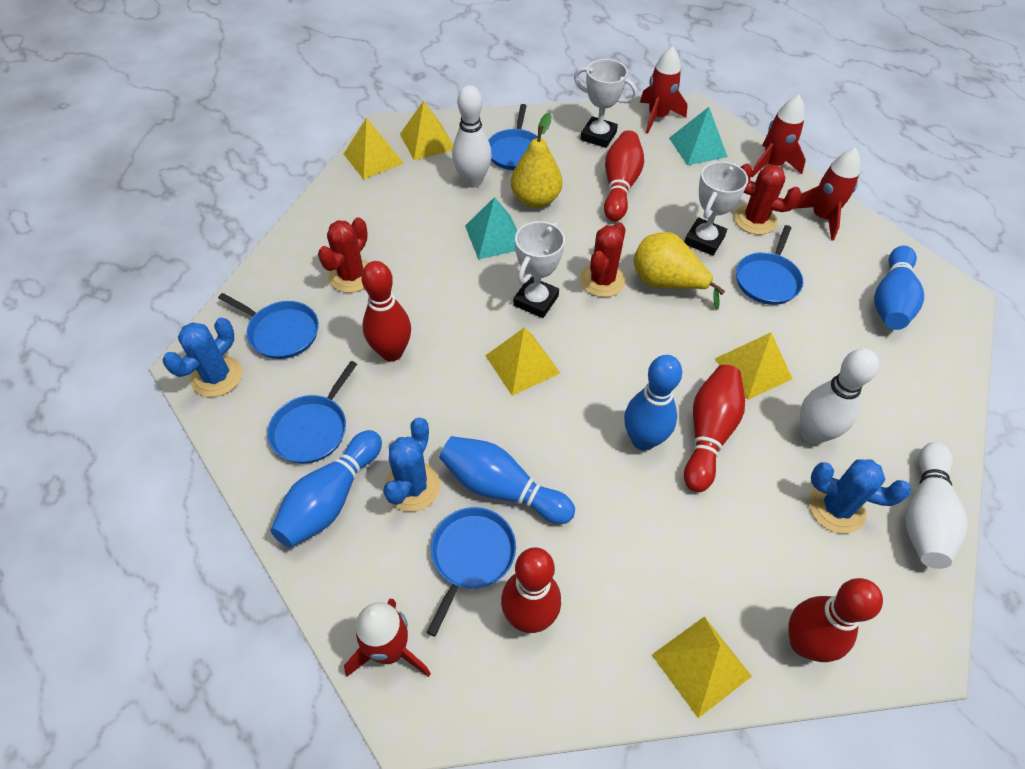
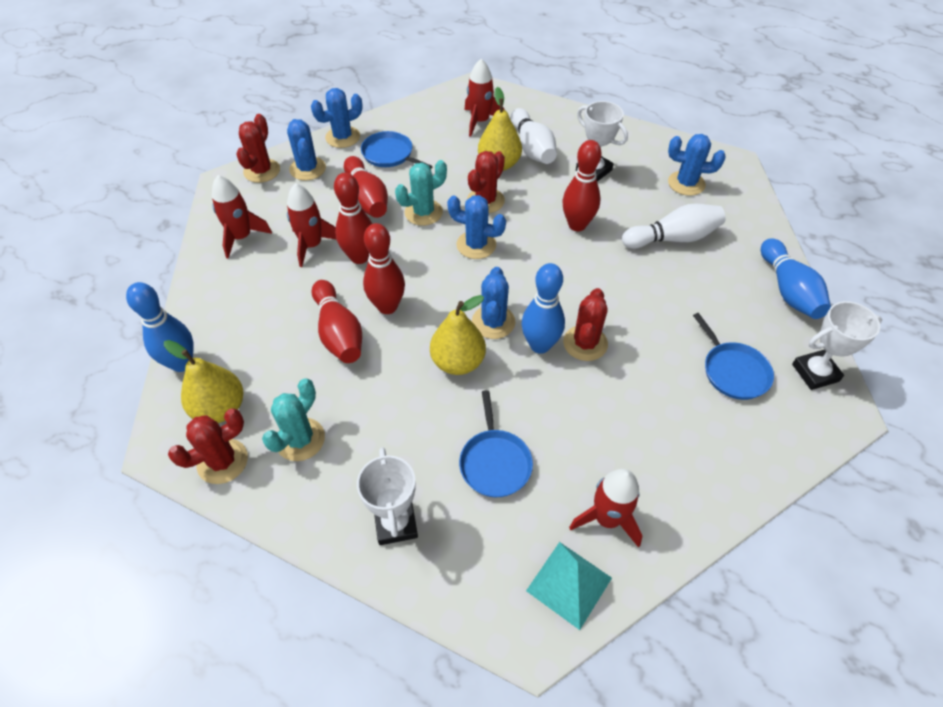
blue bowling pin: [271,430,382,547] [439,436,575,524] [624,355,682,451] [874,246,924,330] = 4 -> [126,282,193,372] [522,263,565,354] [761,238,831,319] = 3
blue cactus: [163,318,242,397] [383,418,440,512] [809,459,911,533] = 3 -> [287,119,326,180] [311,88,363,148] [447,195,506,259] [472,267,515,339] [668,134,725,196] = 5
blue pan: [218,293,319,359] [267,361,357,464] [426,507,516,637] [488,104,538,170] [736,225,803,305] = 5 -> [361,131,433,169] [459,390,533,497] [693,313,774,400] = 3
red cactus: [318,217,369,293] [580,222,626,297] [734,164,801,235] = 3 -> [168,408,248,484] [236,114,280,183] [467,151,505,213] [563,288,608,361] = 4
turquoise cactus: none = 0 -> [262,378,325,461] [395,160,447,226] = 2
turquoise pyramid: [465,197,517,259] [669,107,728,165] = 2 -> [526,542,612,630] = 1
white bowling pin: [452,85,492,188] [800,348,879,444] [905,442,968,569] = 3 -> [510,108,557,164] [622,203,726,249] = 2
yellow pear: [511,113,562,208] [633,232,725,309] = 2 -> [164,340,243,423] [430,295,486,375] [478,87,522,171] = 3
yellow pyramid: [344,117,404,179] [400,101,453,160] [485,328,560,396] [652,616,752,718] [715,333,792,400] = 5 -> none = 0

